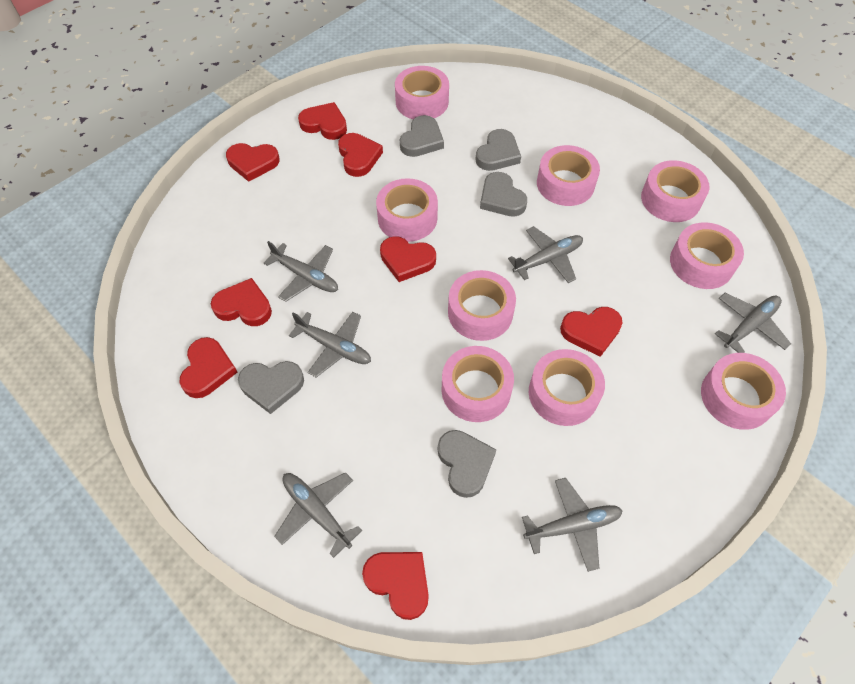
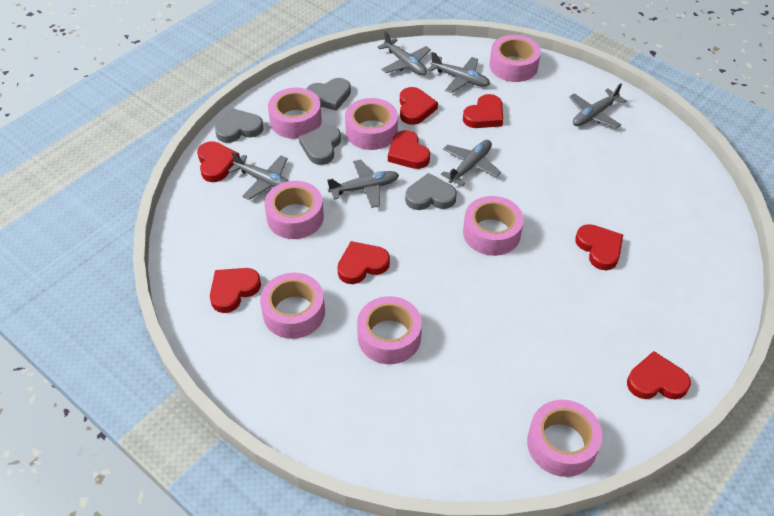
grey heart: [238,361,304,414] [400,115,444,157] [438,430,496,498] [475,129,521,171] [480,172,527,217] = 5 -> [215,108,263,143] [299,125,341,165] [306,78,351,111] [405,173,457,210] = 4
pink tape: [376,178,438,242] [395,66,449,119] [442,346,514,422] [448,270,516,341] [529,349,605,426] [537,145,600,206] [641,160,710,222] [670,222,744,289] [701,353,786,430] = 9 -> [260,273,325,339] [264,181,324,239] [268,88,322,139] [345,98,398,150] [357,296,422,364] [463,196,524,256] [490,35,541,82] [527,400,603,477] = 8

